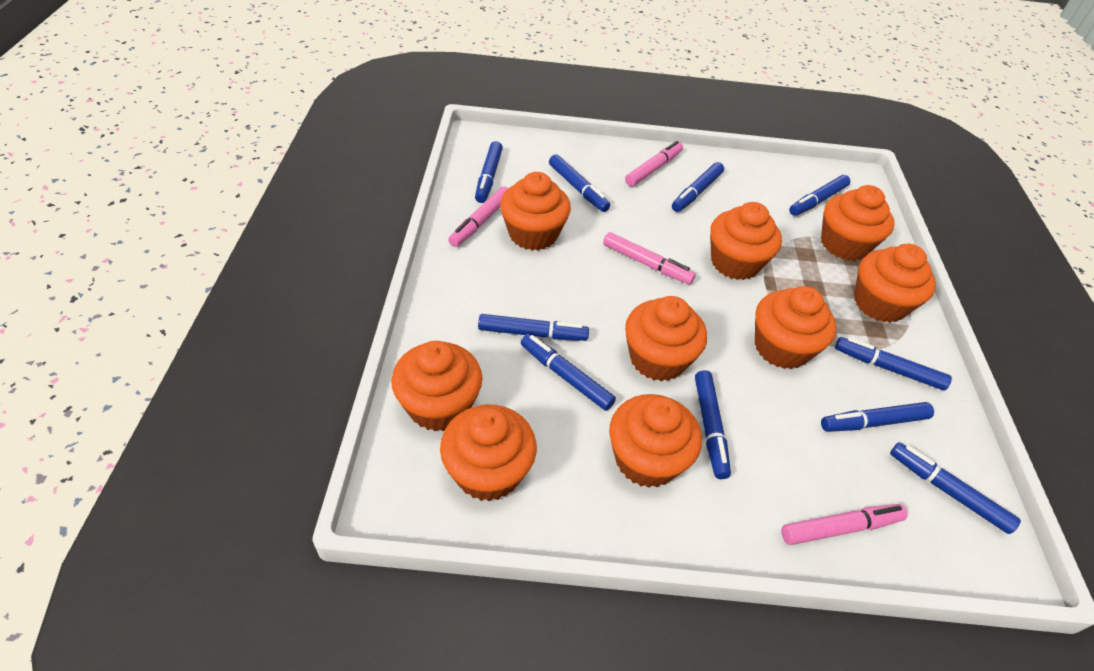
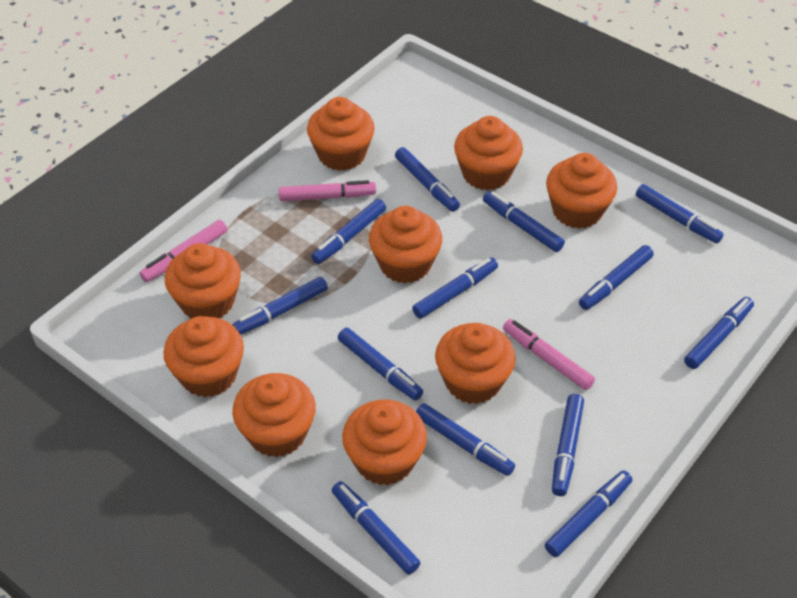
blue marker: [475,141,503,203] [478,314,589,341] [521,334,616,411] [549,154,610,212] [672,162,724,212] [695,370,731,479] [789,175,850,216] [821,402,934,432] [835,337,952,390] [890,442,1021,534] = 10 -> [232,277,328,335] [311,199,386,264] [332,481,420,575] [338,328,423,401] [395,147,460,212] [412,257,498,319] [416,403,515,476] [483,191,565,252] [545,471,632,557] [552,394,584,496] [579,245,654,310] [636,184,724,243] [684,297,754,369] = 13
pink marker: [448,186,508,247] [603,232,696,284] [625,141,683,186] [781,504,908,545] = 4 -> [140,220,228,282] [279,180,376,201] [503,319,595,390] = 3

